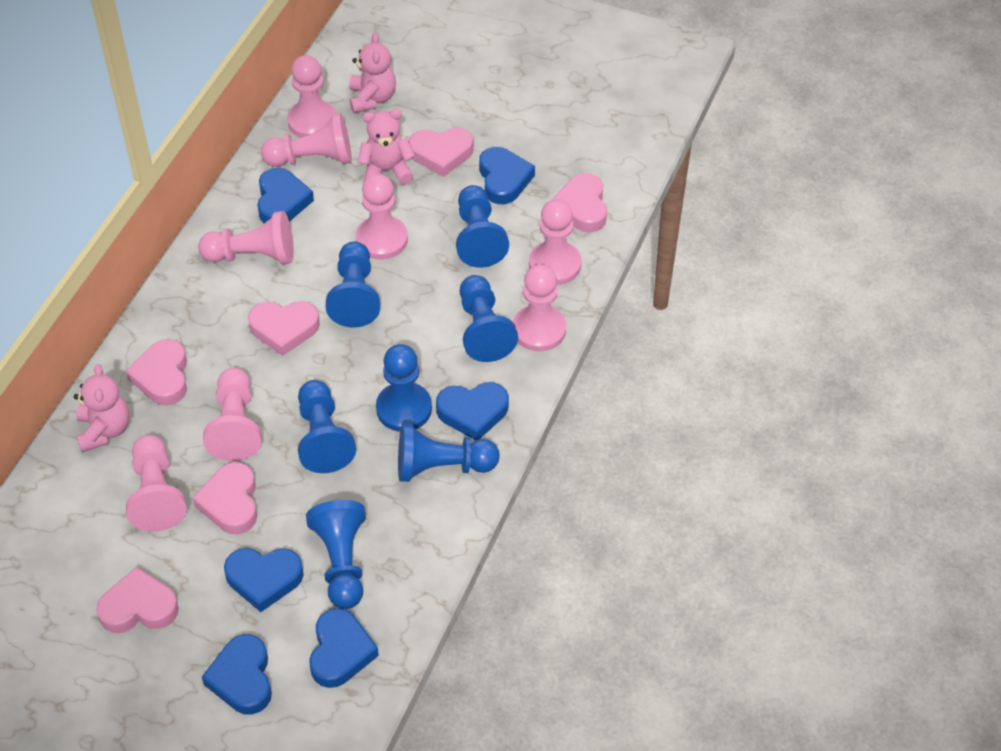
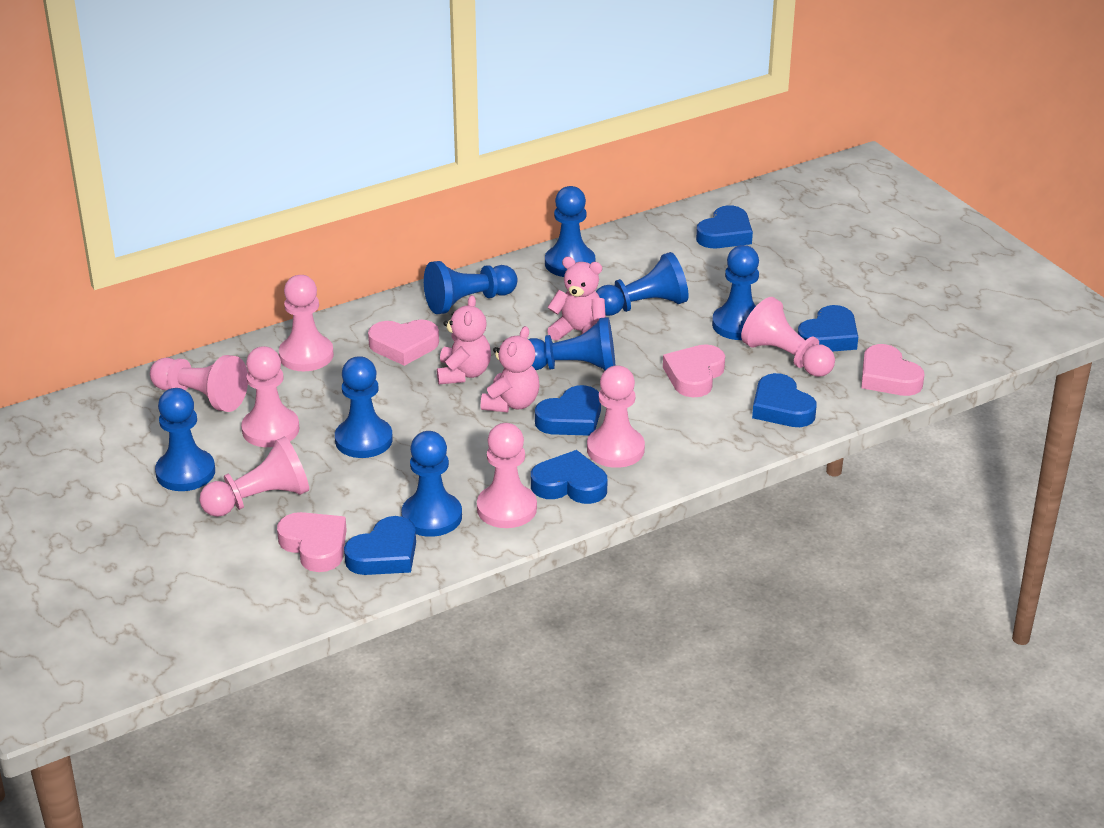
blue pawn: [298,380,356,473] [306,500,366,609] [326,241,380,328] [376,344,432,432] [398,424,500,482] [456,185,509,268] [460,275,518,362] = 7 -> [155,388,215,491] [335,356,393,458] [401,431,462,537] [424,261,518,314] [528,317,615,371] [545,186,595,277] [596,252,689,316] [712,245,759,340] = 8
pink heart: [96,567,179,633] [126,339,187,406] [192,462,257,534] [248,301,320,356] [409,128,474,177] [551,173,607,233] = 6 -> [277,512,347,572] [368,319,439,366] [663,344,725,397] [861,344,924,396] = 4
pink pawn: [126,435,187,532] [198,211,294,264] [203,368,261,461] [261,113,352,167] [287,55,336,138] [356,174,408,260] [513,264,566,351] [529,199,581,285] = 8 -> [150,355,248,412] [199,437,309,517] [241,346,299,447] [279,275,334,371] [477,423,537,528] [587,365,645,468] [741,297,835,377] = 7

